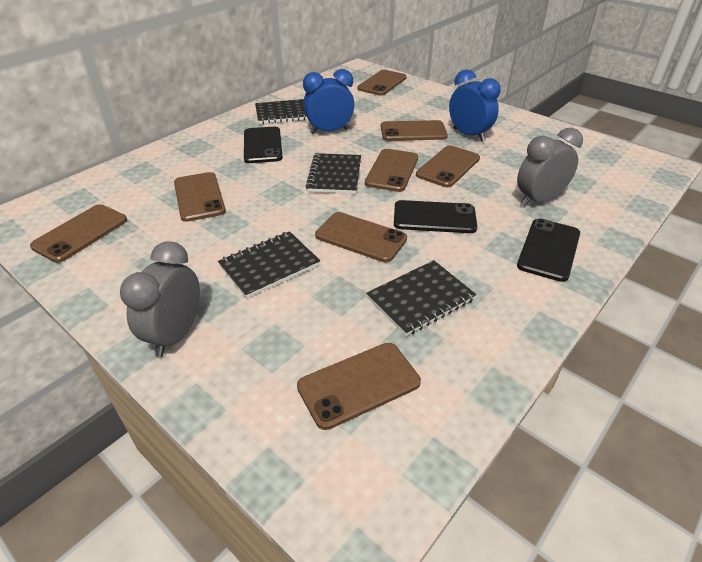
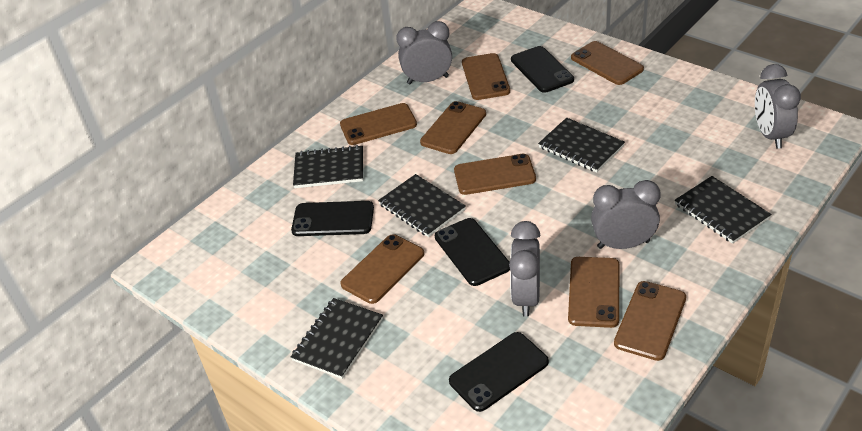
black notebook: [218,231,320,298] [255,99,308,124] [306,153,361,194] [366,260,476,336] = 4 -> [291,298,383,379] [293,145,363,188] [378,174,466,237] [538,118,625,173] [675,176,771,244] = 5
black phone: [244,127,283,163] [394,200,477,233] [517,218,580,282] = 3 -> [291,201,374,236] [435,218,510,286] [449,332,549,412] [511,46,574,93] = 4
blue clock: [303,69,354,134] [449,69,501,142] = 2 -> none = 0
grey clock: [120,241,200,357] [517,128,583,206] = 2 -> [396,21,452,84] [509,221,541,317] [591,180,661,249] [755,64,801,149] = 4

